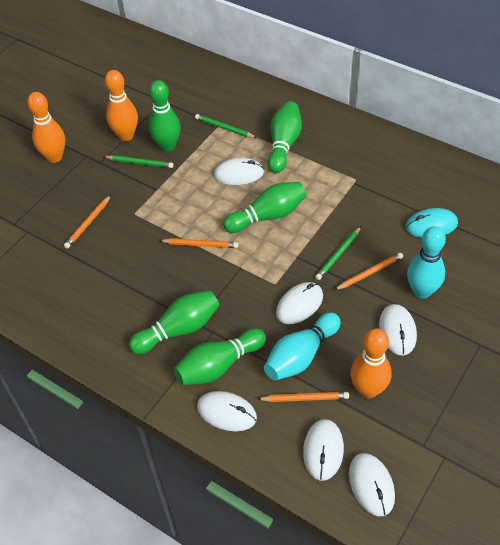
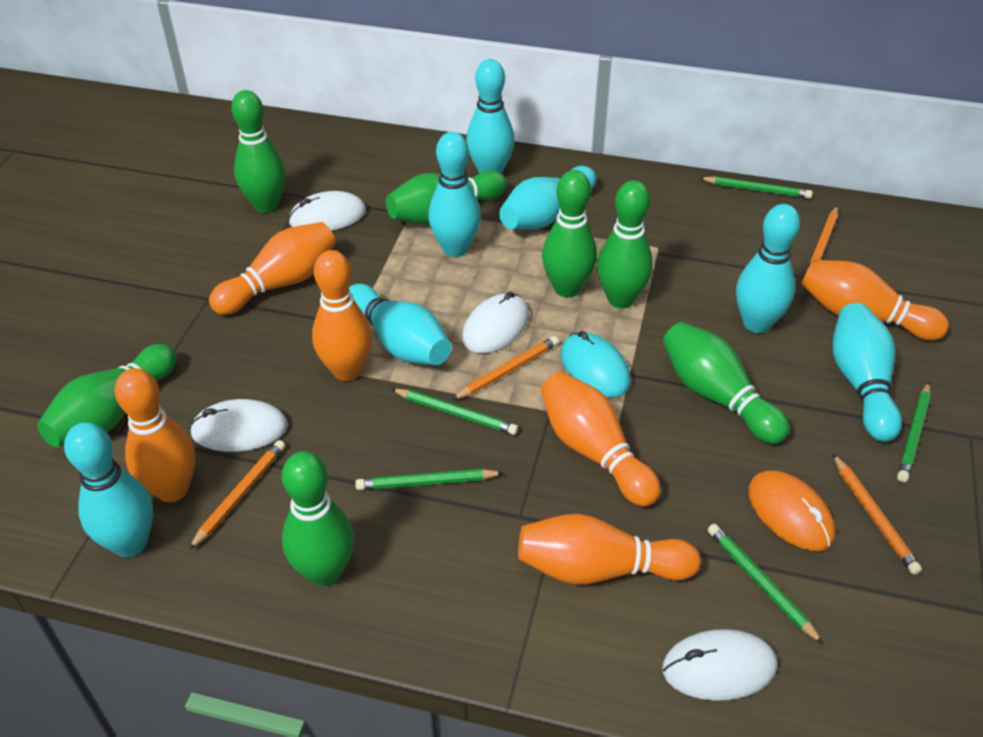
green bowling pin: [129,290,220,354] [149,80,181,152] [174,328,266,385] [223,182,307,233] [268,101,302,173] = 5 -> [37,344,177,447] [231,90,285,213] [282,451,354,586] [386,170,507,224] [542,170,597,297] [597,180,653,308] [663,322,790,444] = 7
green pencil: [103,155,174,168] [195,114,257,138] [315,227,361,280] = 3 -> [355,469,504,490] [391,388,518,435] [699,176,813,199] [708,524,824,645] [897,382,931,482] = 5
orange bowling pin: [27,92,65,163] [105,70,138,141] [351,328,392,398] = 3 -> [115,368,195,502] [209,222,336,315] [312,250,372,381] [518,514,701,585] [541,372,661,507] [801,260,949,341] = 6
orange mouse: none = 0 -> [748,470,836,551] = 1
turquoise bowling pin: [264,313,341,381] [407,226,446,299] = 2 -> [64,422,153,557] [349,284,451,365] [428,132,481,257] [466,59,515,174] [499,166,596,230] [736,204,800,333] [832,303,902,442] = 7
white mouse: [197,391,257,431] [214,158,264,185] [276,282,323,324] [303,419,344,481] [349,453,395,516] [379,304,417,355] = 6 -> [190,399,288,452] [288,191,366,231] [462,292,529,353] [662,629,777,701] = 4

